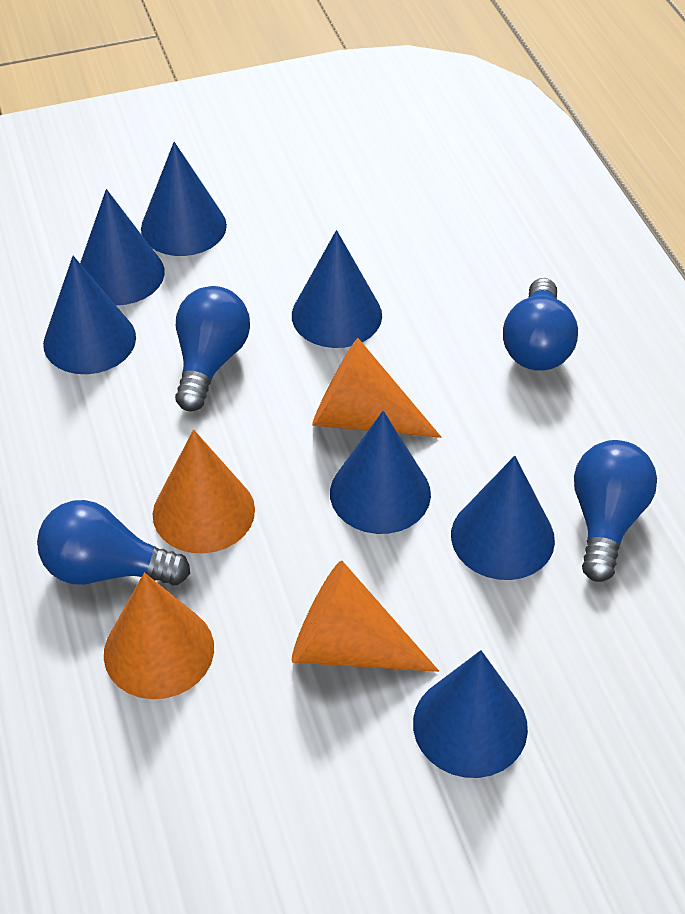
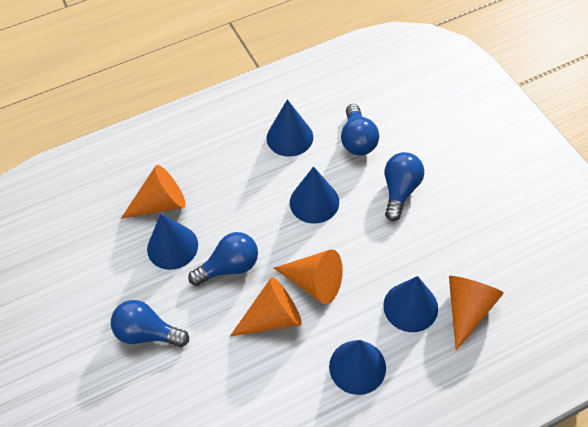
blue cone: [43,256,136,374] [80,189,165,305] [141,142,227,256] [292,230,382,348] [330,411,431,534] [413,650,528,778] [451,456,555,580] = 7 -> [147,214,198,270] [266,99,313,157] [290,166,339,223] [329,340,386,395] [383,276,438,332] = 5

